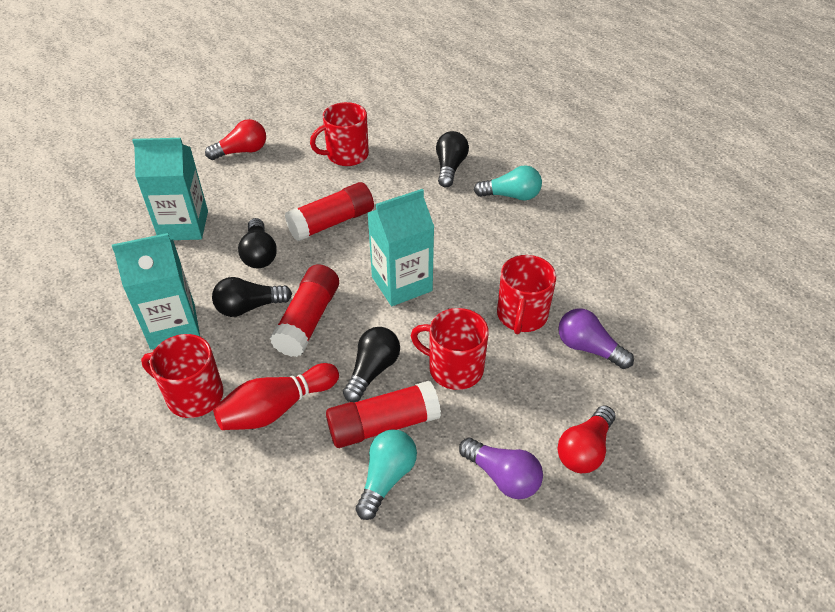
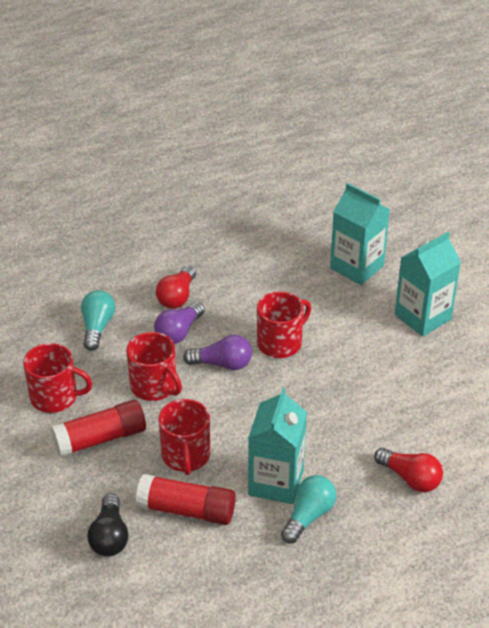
black light bulb: [212,277,292,317] [238,218,277,268] [343,327,400,402] [436,131,469,187] = 4 -> [87,493,128,557] = 1
red bowling pin: [213,363,339,430] = 1 -> none = 0
red glue stick: [270,265,339,357] [285,182,374,241] [326,381,441,448] = 3 -> [51,400,146,457] [135,474,236,525] = 2

